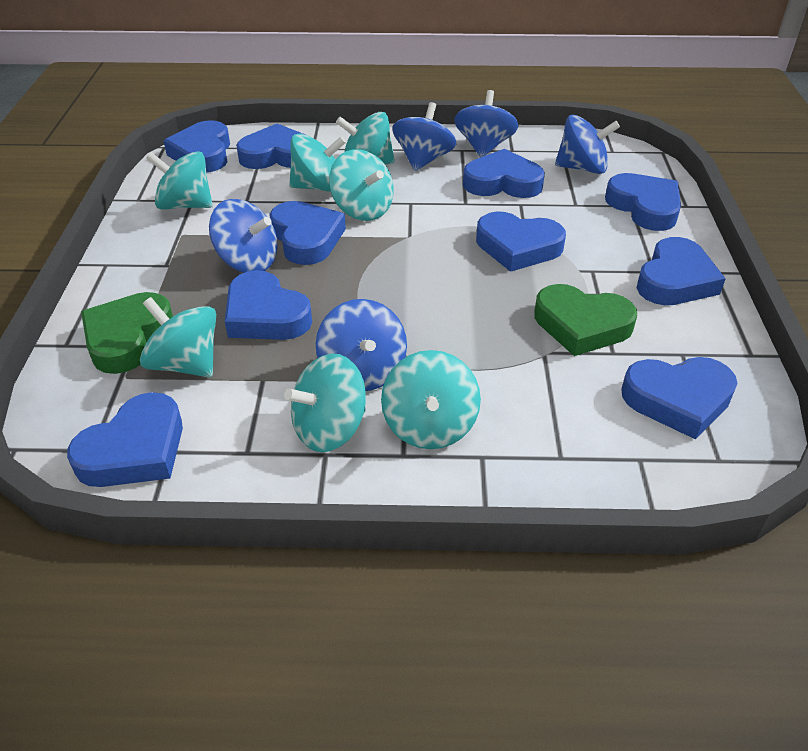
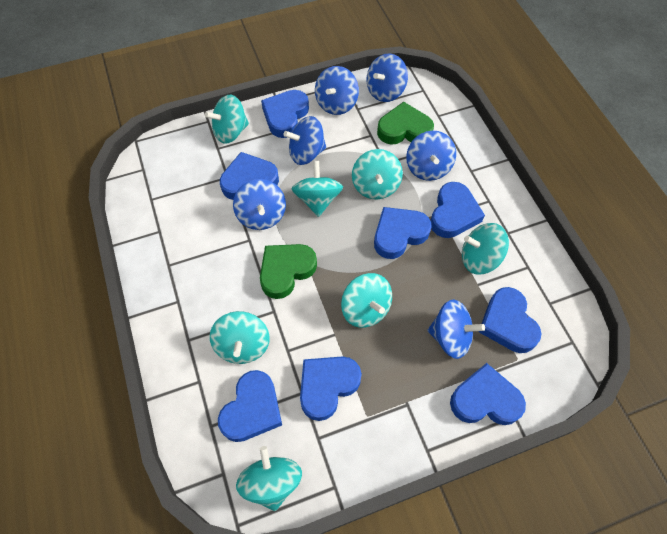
blue heart: [67,392,183,487] [164,120,230,173] [225,270,312,340] [236,124,306,169] [269,201,346,265] [463,149,545,198] [476,212,566,272] [605,173,681,231] [621,357,738,439] [637,237,726,305] = 10 -> [218,370,282,442] [220,152,279,200] [261,90,309,138] [300,356,362,421] [374,207,432,259] [430,182,485,238] [450,363,526,425] [479,287,542,353] = 8
blue spinning top: [209,199,278,273] [316,299,407,391] [392,102,456,171] [454,90,518,157] [555,115,620,174] = 5 -> [233,179,286,230] [284,116,326,165] [315,66,359,115] [367,53,408,102] [406,131,456,181] [428,300,485,359] = 6

